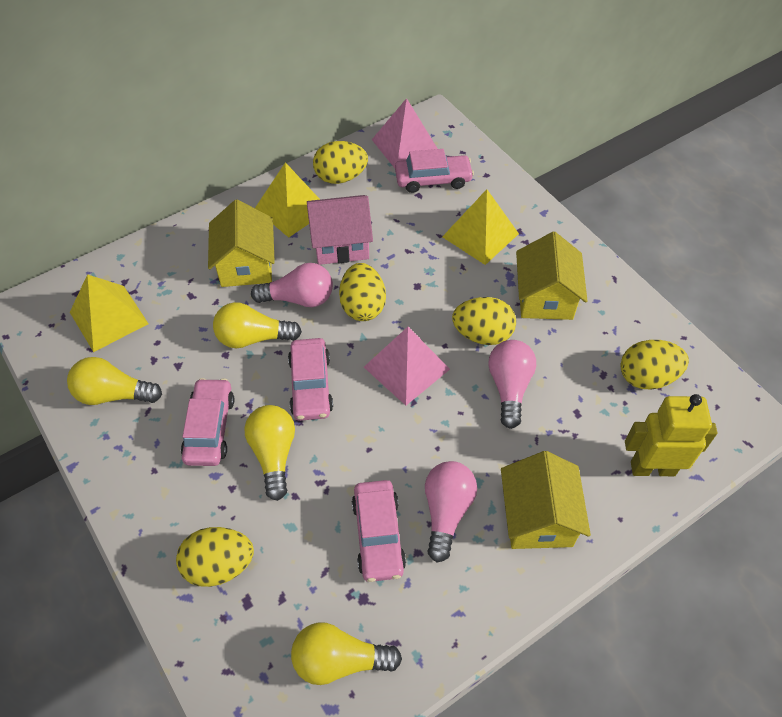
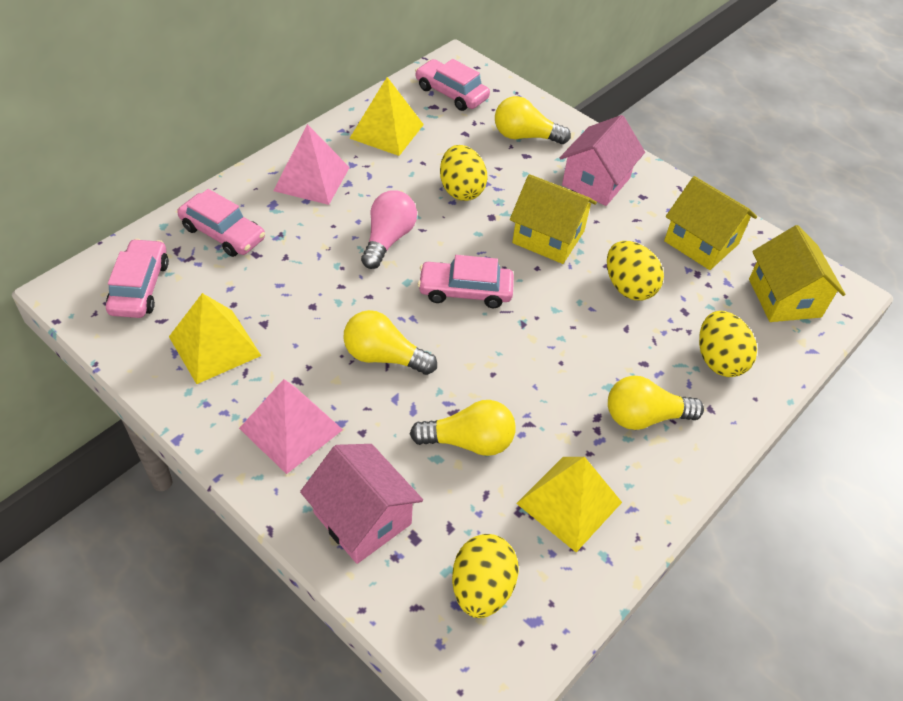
pink house: [307,195,373,265] = 1 -> [300,444,423,564] [560,115,645,206] = 2
pink light bulb: [251,263,333,307] [425,461,477,562] [488,340,536,429] = 3 -> [361,190,417,269] = 1
yellow egg: [176,527,254,587] [313,141,368,184] [339,263,386,321] [452,297,516,345] [620,340,689,390] = 5 -> [440,145,487,201] [452,534,519,618] [607,241,664,301] [699,311,757,377] = 4
yellow robot: [625,394,718,476] = 1 -> none = 0

